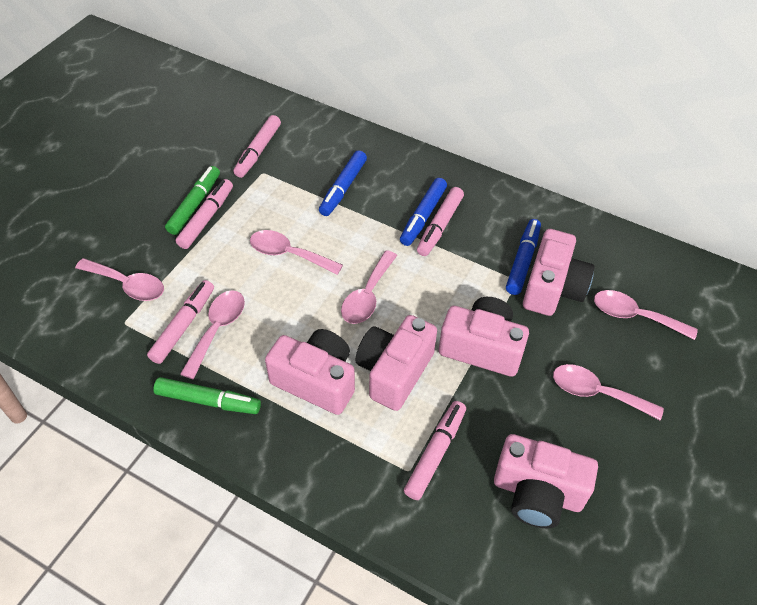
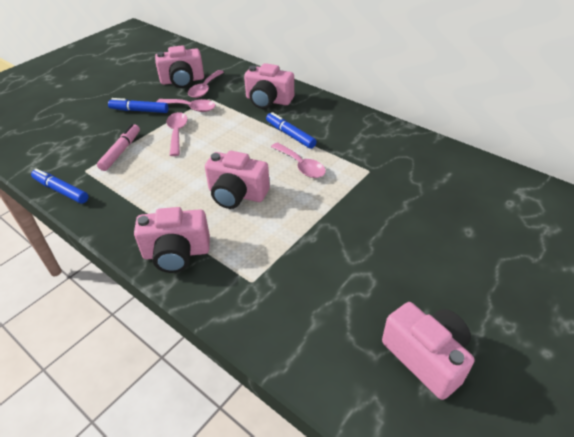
green marker: [153,377,261,414] [165,166,220,235] = 2 -> none = 0
pink marker: [147,280,214,364] [176,179,233,249] [233,115,281,178] [404,401,466,500] [417,187,464,256] = 5 -> [97,124,140,171] = 1
pink spoon: [75,258,164,301] [180,291,245,379] [250,230,343,275] [341,250,397,324] [553,364,664,420] [594,290,698,340] = 6 -> [157,99,215,112] [166,112,188,156] [188,70,224,98] [271,143,326,178] = 4

